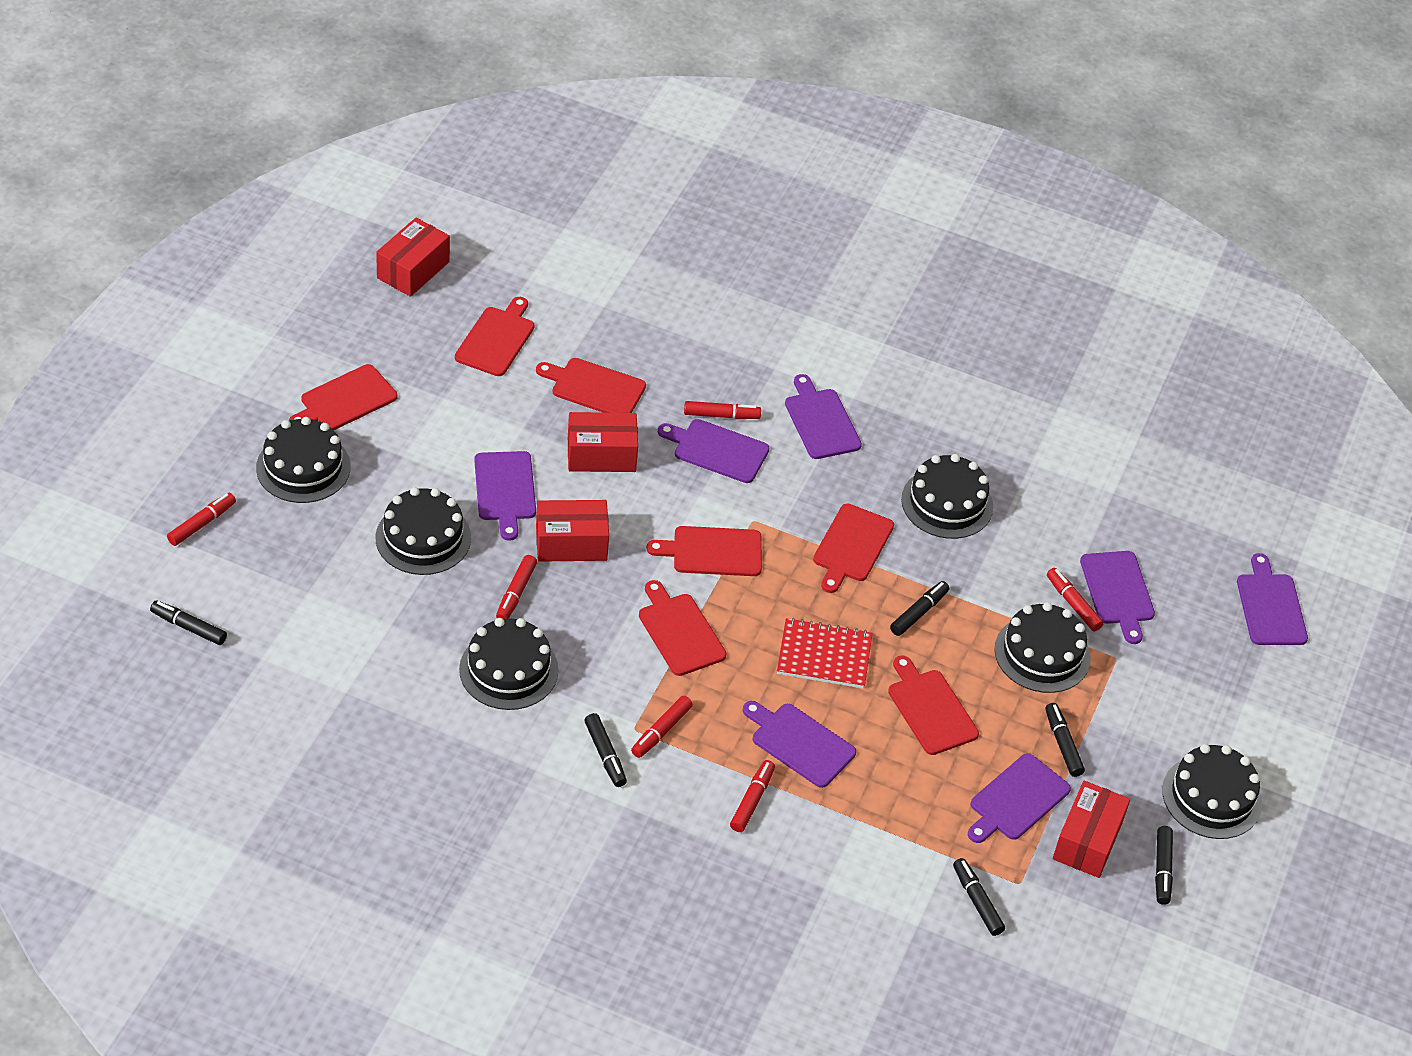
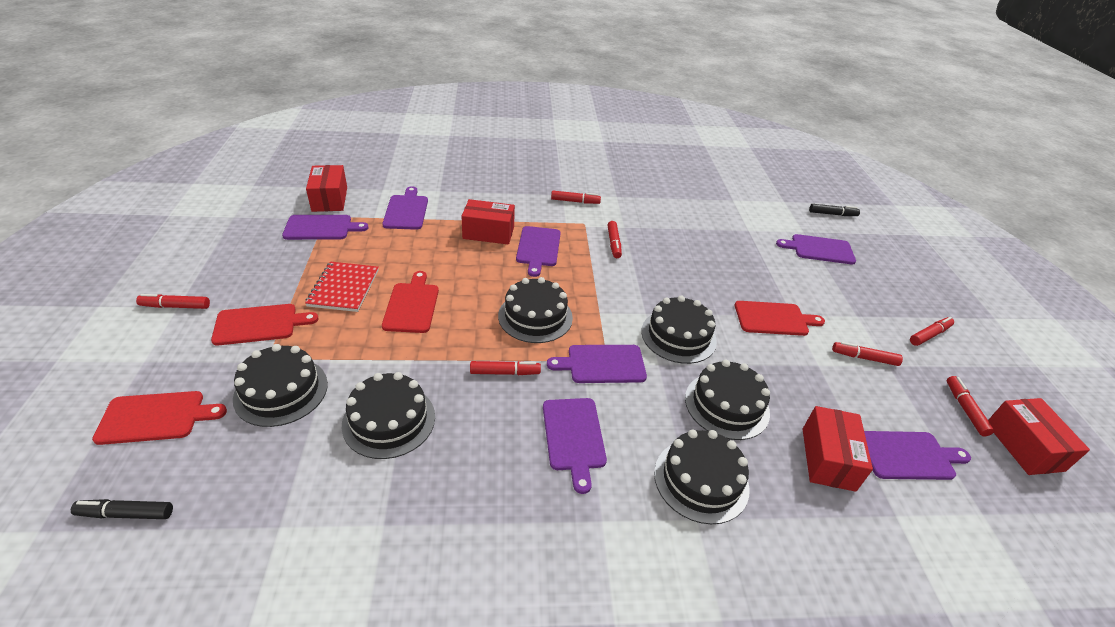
black marker: [150,600,227,645] [584,713,627,787] [890,581,949,636] [953,858,1005,936] [1045,703,1085,777] [1155,826,1173,905] = 6 -> [71,499,173,519] [809,204,860,216] = 2
red cutting board: [289,364,398,430] [455,297,535,376] [536,358,646,413] [639,580,727,676] [646,526,762,576] [813,504,894,593] [888,655,979,755] = 7 -> [92,391,227,445] [211,304,319,346] [382,271,439,333] [735,301,825,336] = 4
red marker: [167,493,236,546] [496,555,537,619] [631,696,693,758] [684,401,761,419] [730,760,775,832] [1047,568,1104,631] = 6 -> [136,294,210,309] [470,361,541,375] [551,191,601,204] [607,221,622,258] [832,342,903,366] [910,317,954,346] [947,376,994,437] = 7

